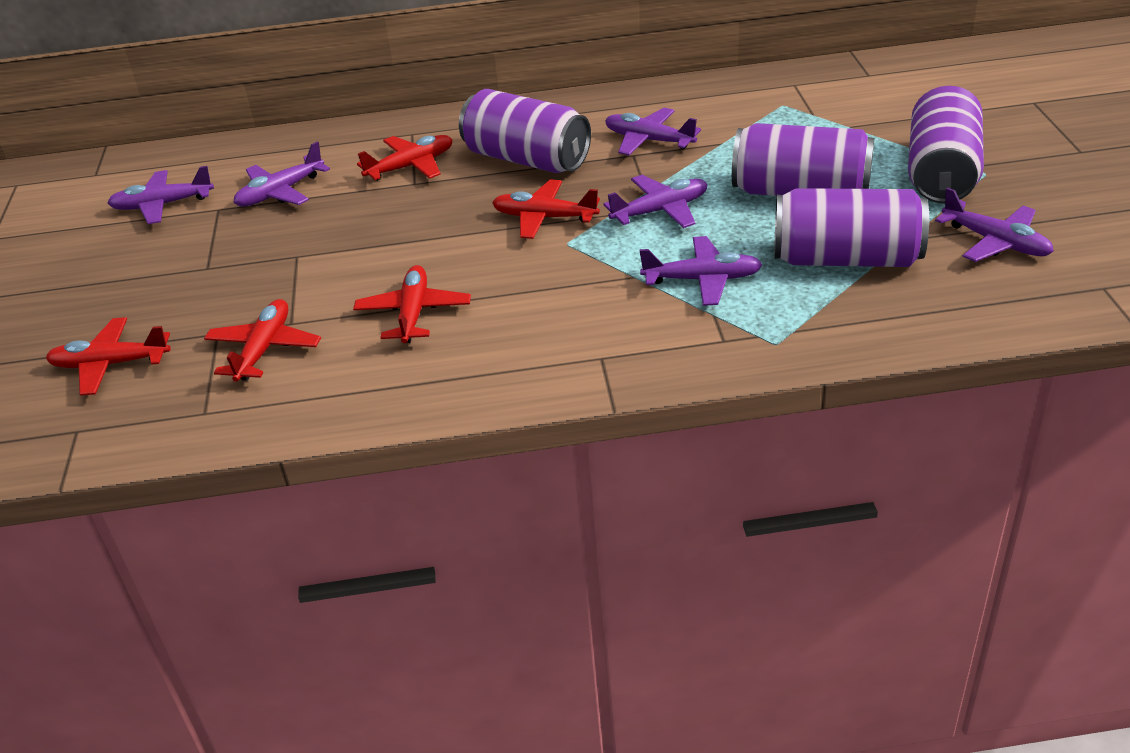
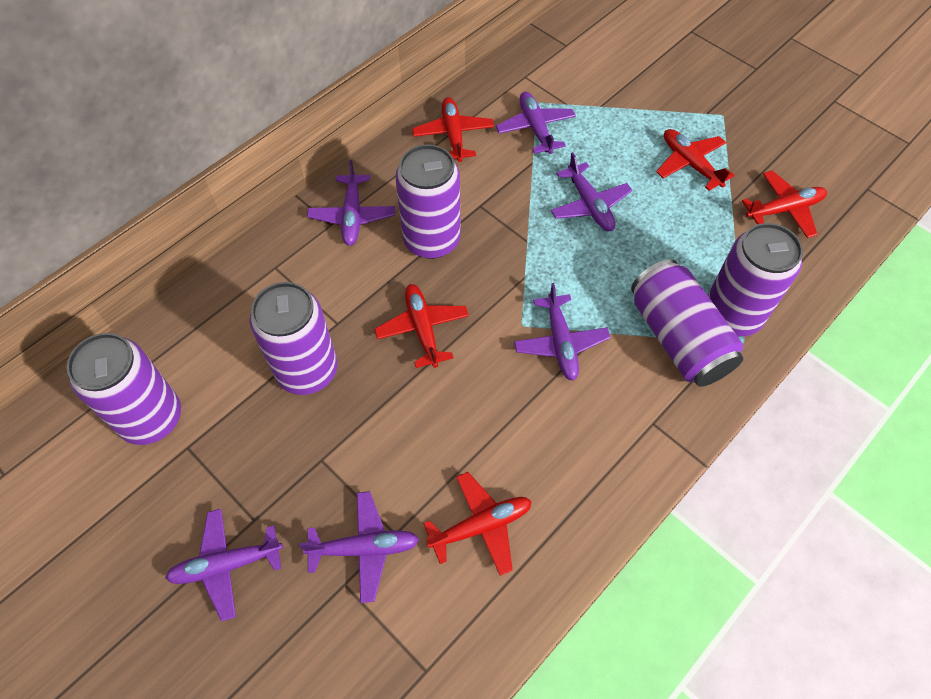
purple can: [459,89,591,173] [732,123,874,196] [774,188,929,267] [908,86,984,203] = 4 -> [67,333,181,445] [250,282,337,395] [395,144,461,259] [631,259,743,387] [708,223,803,336] = 5

